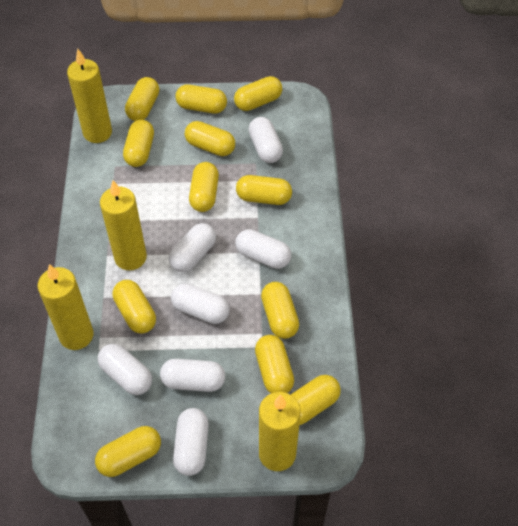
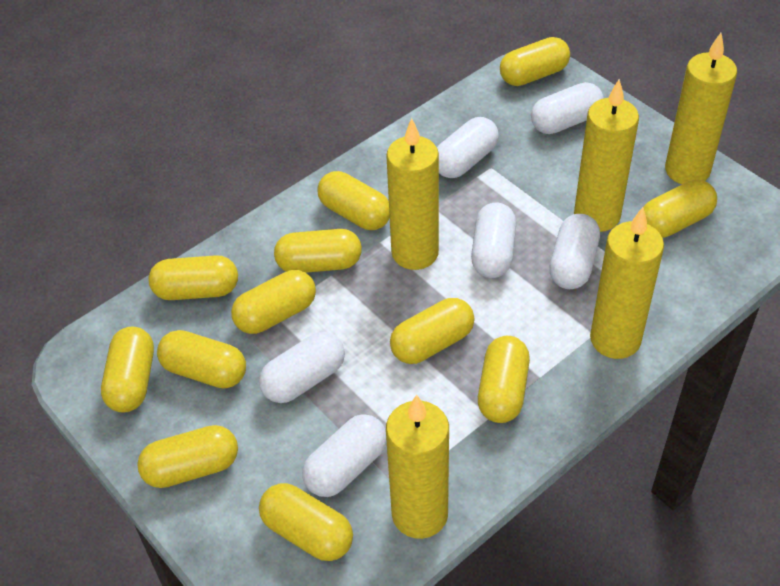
white capsule: [98,344,152,395] [160,359,225,392] [169,223,216,272] [171,283,230,324] [173,408,209,476] [235,229,291,269] [248,117,283,163] = 7 -> [259,332,345,403] [302,414,387,497] [437,117,499,178] [471,203,516,278] [531,82,604,134] [549,214,600,289] = 6
yellow candle: [38,264,93,350] [67,49,112,143] [100,180,147,270] [259,392,301,471] = 4 -> [386,118,439,270] [386,395,449,539] [574,79,639,232] [590,207,664,359] [665,33,737,184] = 5

